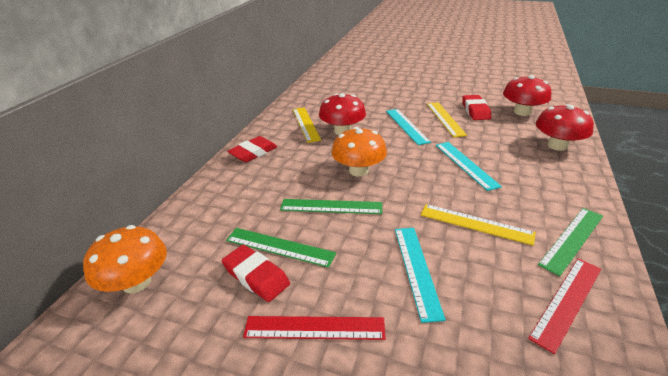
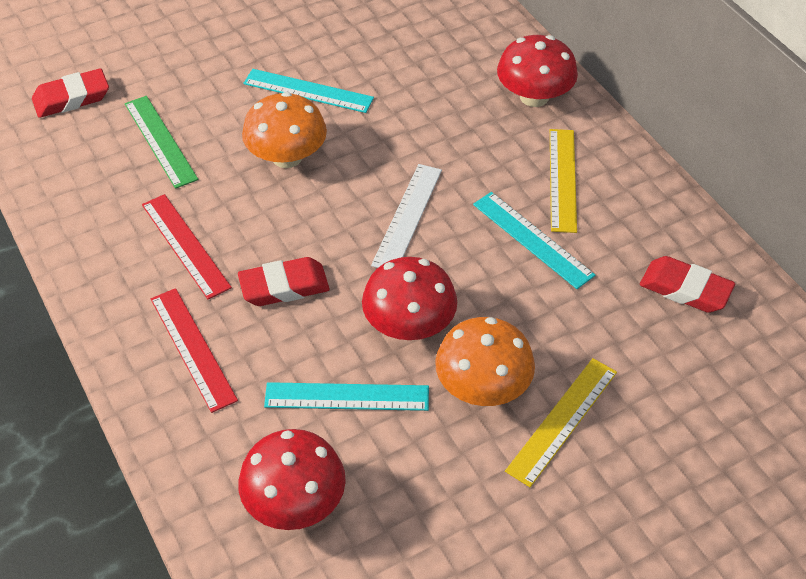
green ruler: [226,228,336,268] [280,199,382,214] [538,208,603,276] = 3 -> [125,96,198,189] = 1
white ruler: none = 0 -> [371,164,442,268] = 1
yellow ruler: [293,107,321,143] [421,204,536,246] [427,102,467,137] = 3 -> [505,358,617,487] [550,129,577,233] = 2

